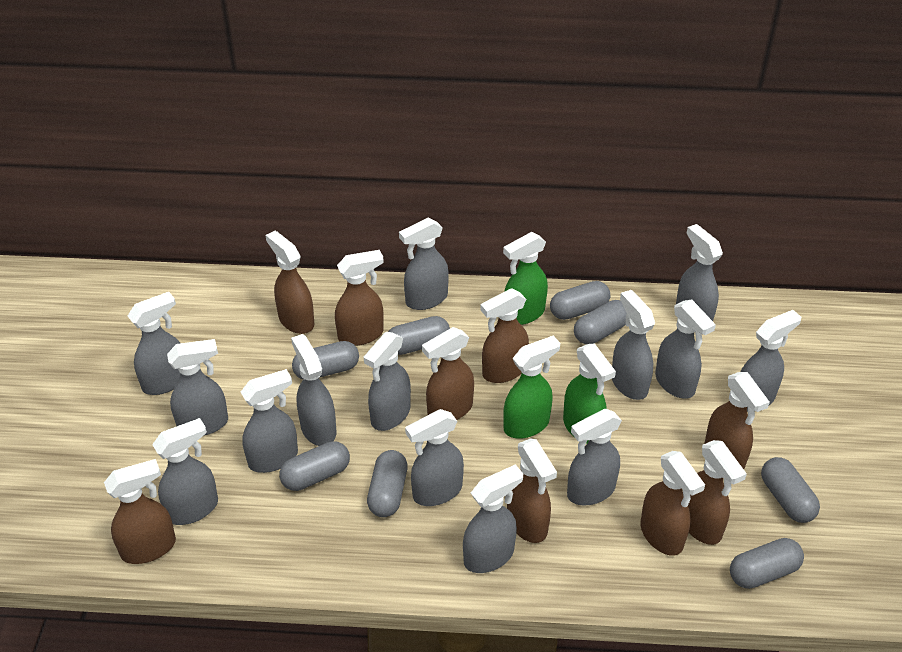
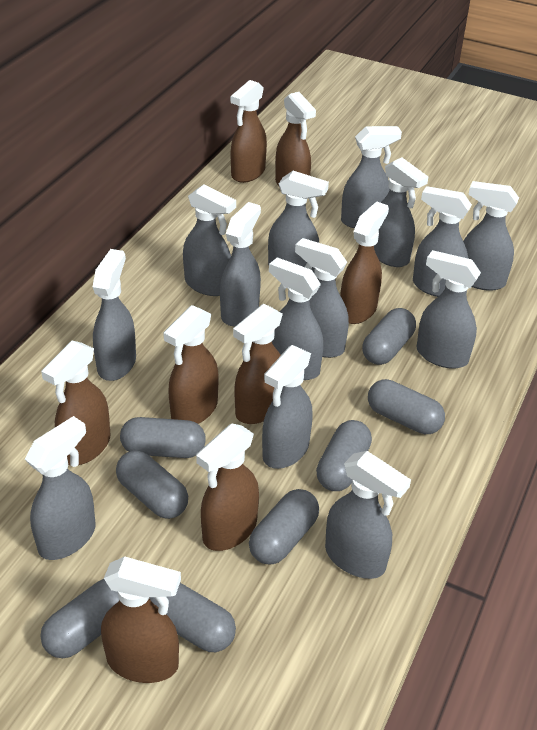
brown spray bottle: [104,459,176,564] [265,231,314,334] [335,250,384,346] [422,327,474,420] [480,288,529,383] [507,439,557,543] [641,451,705,556] [688,440,747,545] [705,372,770,469] = 9 -> [41,340,111,465] [101,556,181,683] [163,305,219,424] [196,423,259,551] [230,80,267,183] [233,304,283,424] [275,92,316,186] [340,201,389,324] = 8
green spray bottle: [503,232,548,325] [503,336,560,439] [563,343,616,444] = 3 -> none = 0

